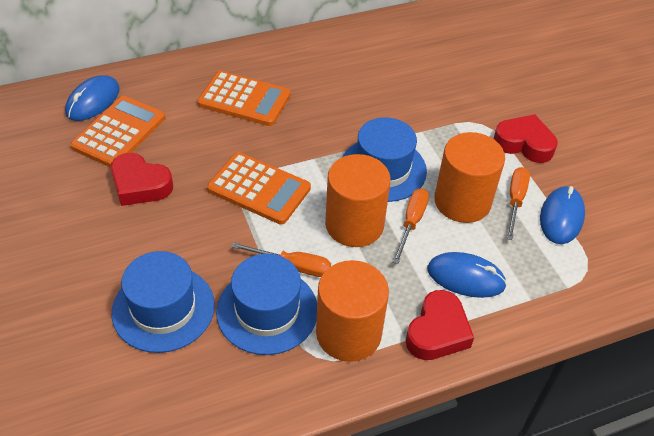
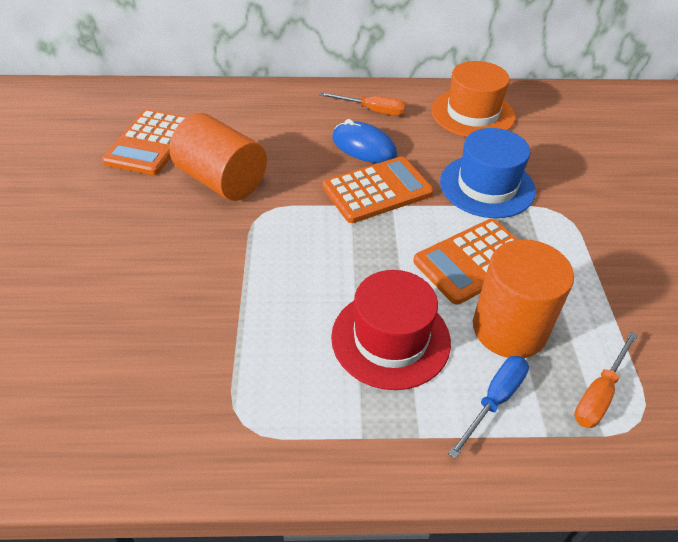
blue hat: [112,251,215,353] [216,254,317,355] [343,117,427,202] = 3 -> [440,128,536,218] = 1
blue mouse: [65,75,120,121] [427,252,507,298] [540,186,585,244] = 3 -> [332,119,397,163] = 1
blue screwdriver: none = 0 -> [448,356,529,459] = 1
orange cylinder: [316,260,389,362] [325,154,391,247] [434,132,505,223] = 3 -> [169,113,267,201] [473,239,574,358] = 2
orange hat: none = 0 -> [431,61,515,137] = 1
orange screwdriver: [232,242,331,277] [393,188,429,264] [507,167,530,240] = 3 -> [319,92,406,116] [574,332,638,428] = 2
red hat: none = 0 -> [331,270,451,390] = 1
red heart: [110,153,173,206] [406,290,474,360] [494,114,558,163] = 3 -> none = 0

